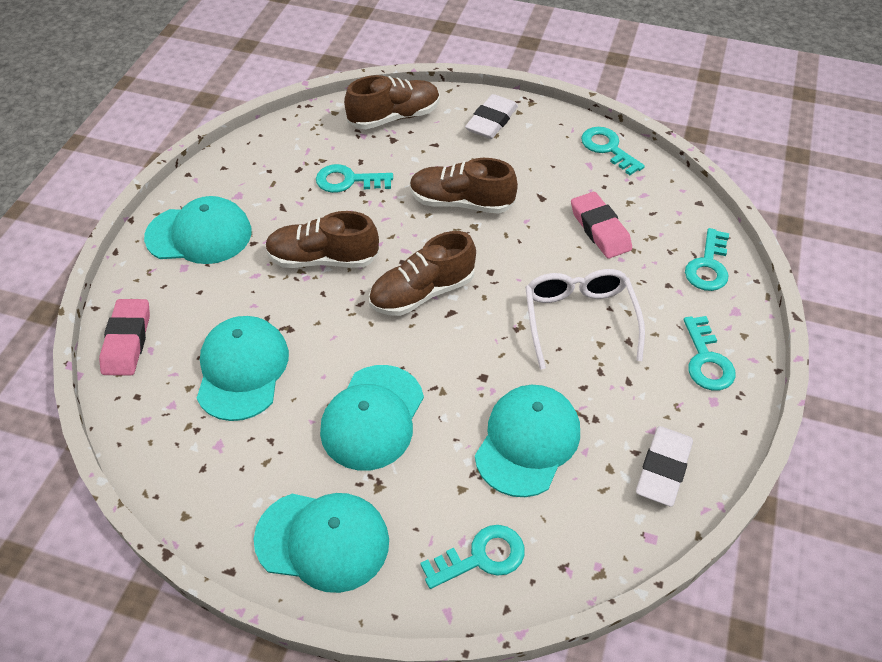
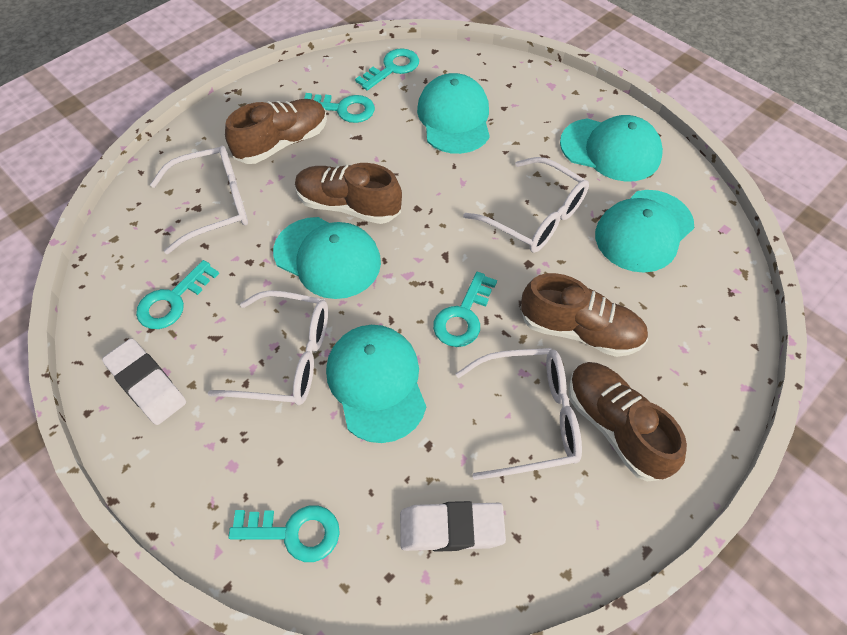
pink eraser: [99,299,150,376] [571,192,632,259] = 2 -> none = 0
white glasses: [525,269,645,370] = 1 -> [150,146,248,254] [207,290,328,405] [456,348,582,480] [463,157,589,253] = 4

